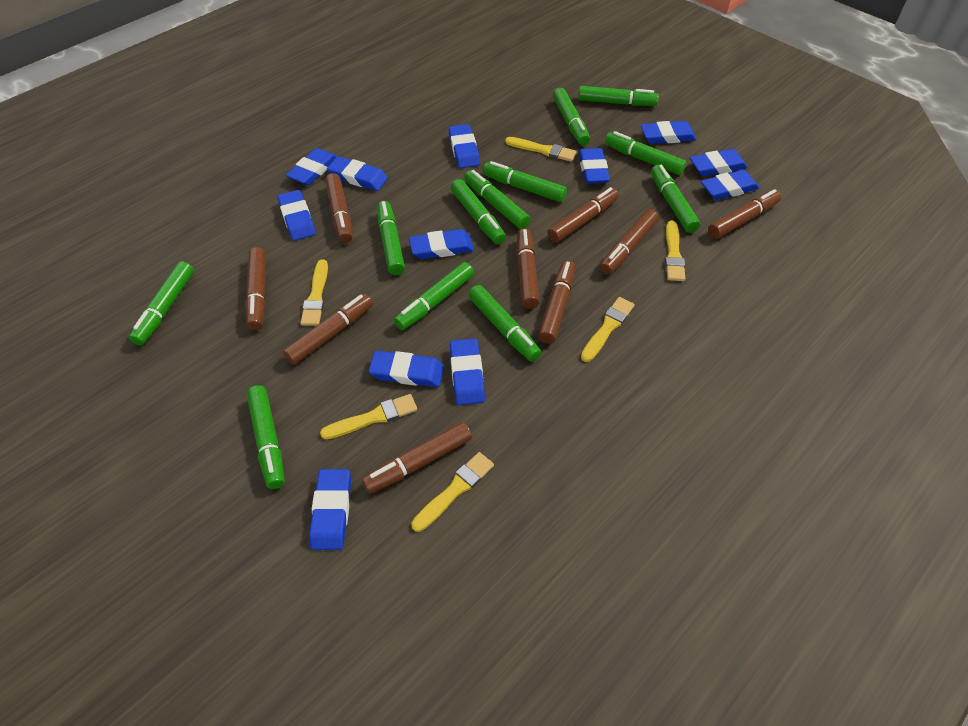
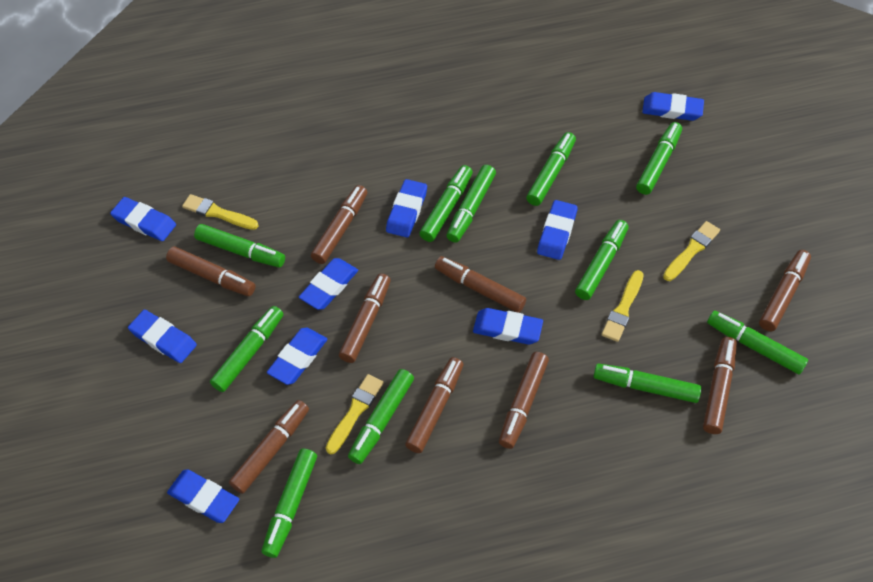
blue eraser: [278,190,316,241] [286,148,337,185] [309,469,351,550] [327,156,388,191] [369,351,444,387] [409,229,474,259] [449,124,480,168] [450,339,485,405] [578,148,610,184] [641,121,697,144] [689,149,747,176] [701,170,759,200] = 12 -> [110,197,176,241] [128,310,197,363] [167,470,239,523] [267,327,327,385] [299,258,358,310] [386,179,427,237] [473,308,543,345] [537,200,578,260] [642,92,704,121] = 9
green marker: [129,261,194,345] [247,385,285,489] [377,201,405,275] [394,262,474,330] [451,179,506,244] [464,170,530,229] [468,285,541,362] [483,161,567,202] [553,88,590,145] [578,86,659,106] [605,131,687,175] [651,165,701,233] = 12 -> [194,224,285,268] [210,306,283,392] [262,449,317,558] [348,369,414,464] [419,165,473,242] [446,165,496,243] [526,132,576,206] [575,220,628,300] [593,363,701,403] [636,122,682,195] [707,311,808,374] = 11
yellow brush: [300,260,328,326] [320,394,417,439] [411,452,494,532] [505,137,577,162] [581,297,634,362] [665,221,685,281] = 6 -> [182,194,259,230] [326,374,383,455] [602,270,644,342] [663,221,720,281] = 4

